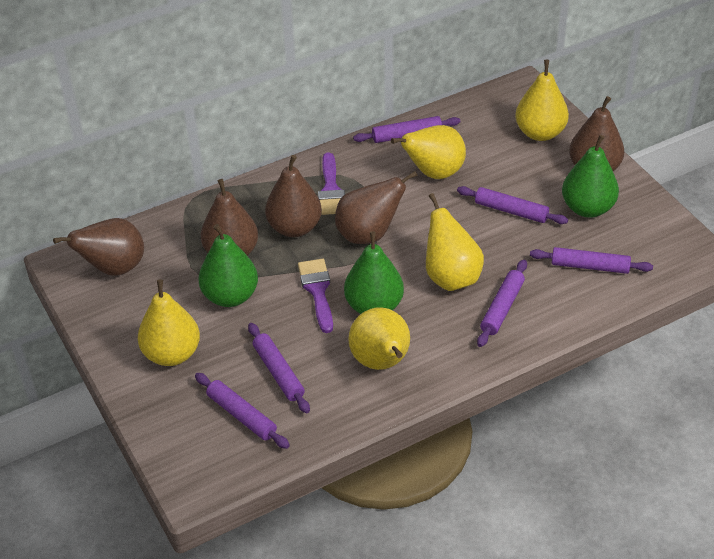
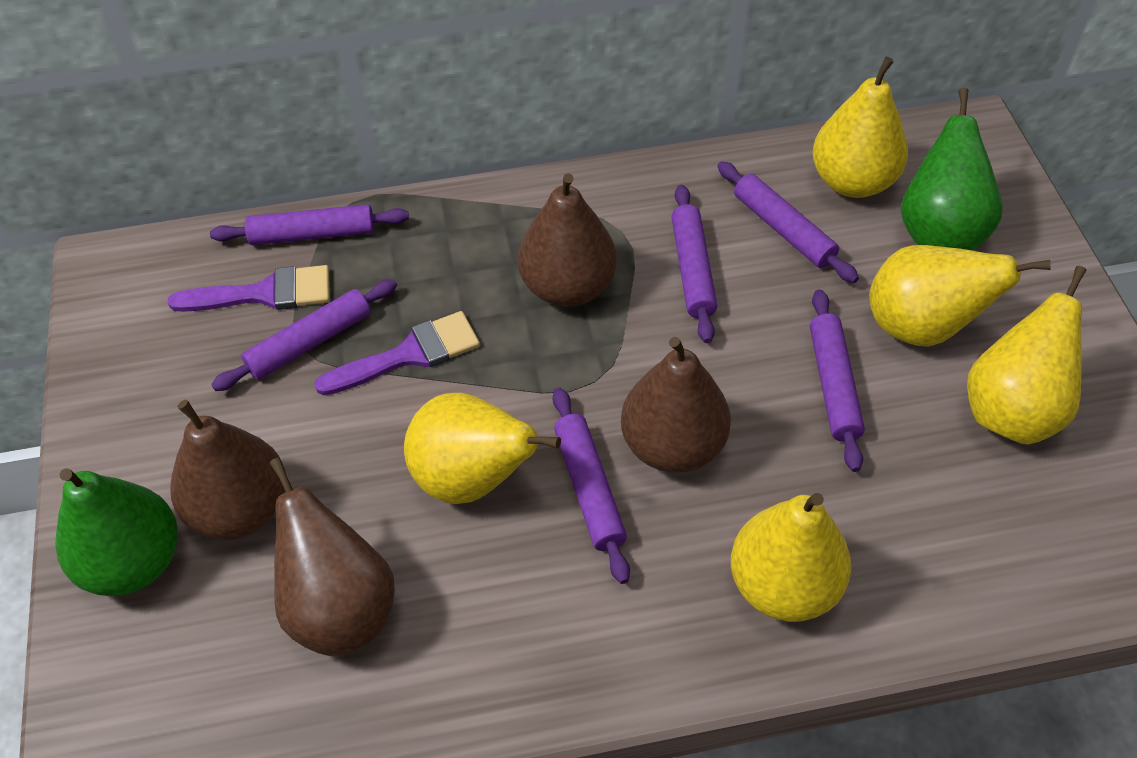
brown pear: [53,218,144,276] [201,179,258,256] [265,155,322,237] [335,171,418,244] [569,96,624,171] = 5 -> [170,400,286,540] [269,457,395,656] [518,173,617,307] [621,337,731,473] = 4
green pear: [198,224,258,307] [344,231,404,314] [562,135,619,218] = 3 -> [55,468,178,596] [901,88,1003,251] = 2

